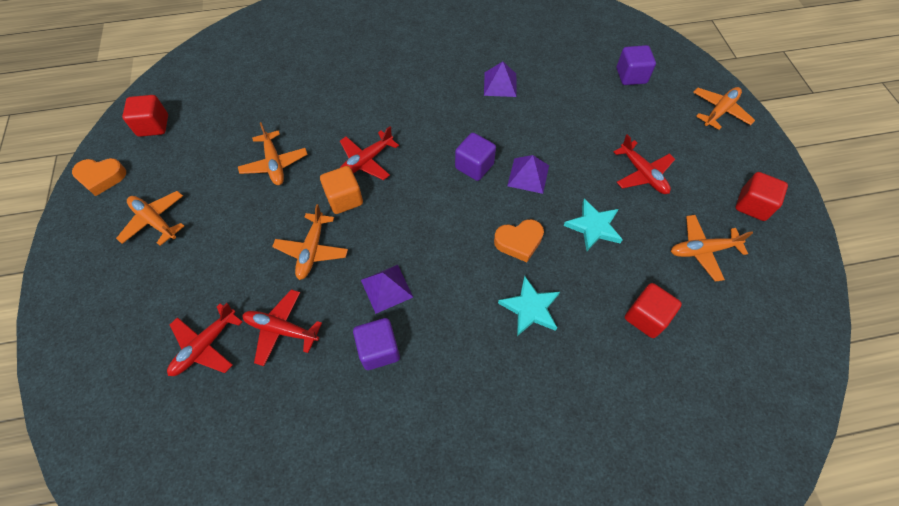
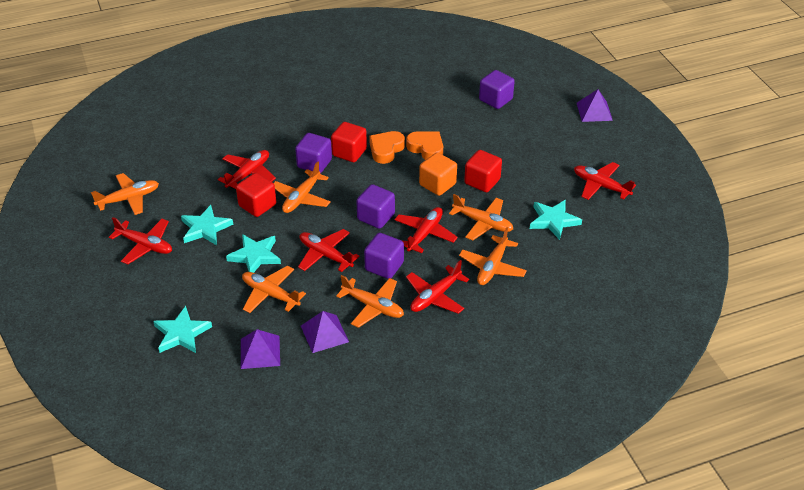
orange plane: [116,191,184,246] [238,122,308,185] [272,204,348,280] [671,215,753,282] [693,87,755,130] = 5 -> [91,173,159,215] [242,266,306,313] [274,161,331,213] [336,275,404,328] [449,194,513,240] [459,227,527,285] = 6
purple cube: [353,318,400,370] [455,133,496,181] [617,45,656,85] = 3 -> [295,133,332,173] [356,184,395,229] [364,233,404,279] [479,70,515,109] = 4
red plane: [167,303,243,376] [243,289,322,366] [340,126,399,180] [614,134,675,194] = 4 -> [109,217,172,264] [218,150,276,189] [298,229,360,272] [394,207,458,253] [406,260,469,314] [574,162,636,200] = 6
turquoise star: [498,276,560,336] [564,199,623,251] = 2 -> [153,306,212,353] [181,205,234,245] [226,234,281,273] [530,200,582,240] = 4

